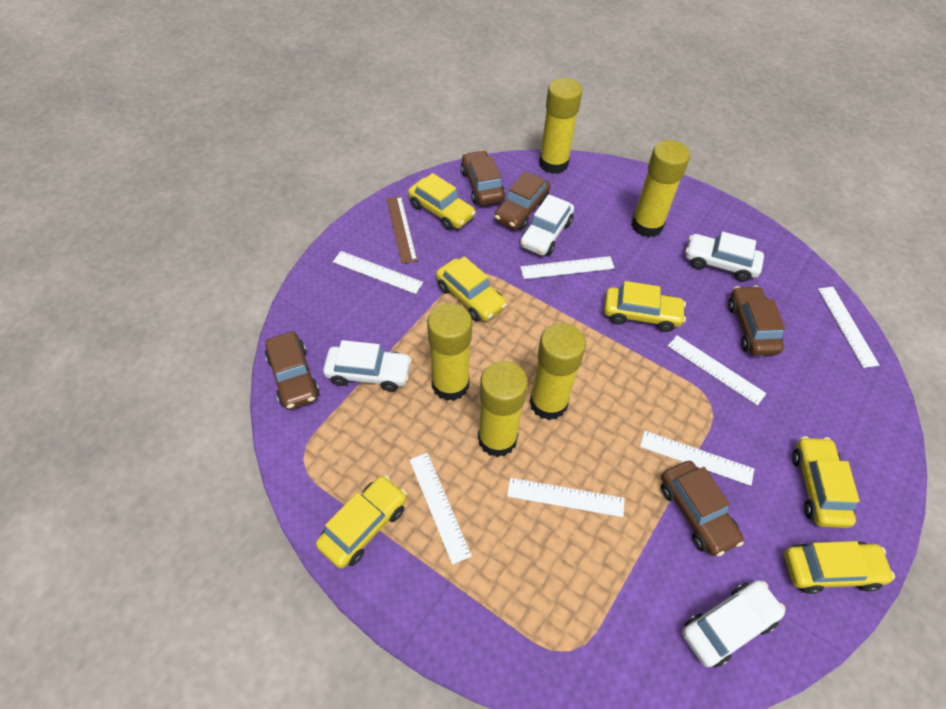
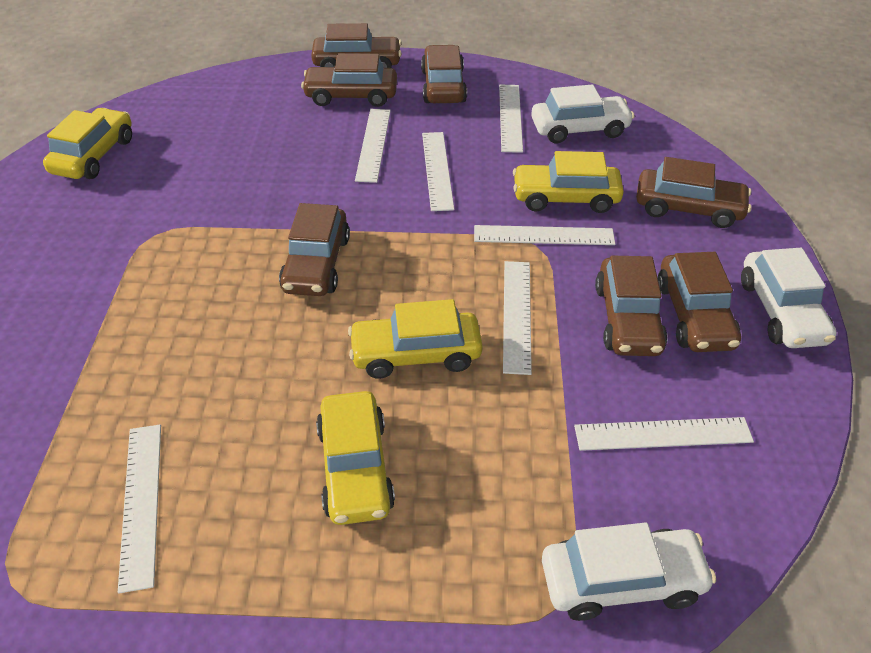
brown car: [265,332,319,410] [461,150,505,205] [494,171,550,230] [661,461,744,556] [728,286,785,356] = 5 -> [279,203,350,296] [301,53,397,107] [311,23,402,68] [421,45,467,103] [595,256,667,356] [636,157,752,228] [658,252,741,352] = 7
brown ruler: [386,196,418,264] = 1 -> none = 0
white car: [323,340,412,392] [520,194,574,256] [682,580,786,667] [686,232,764,282] = 4 -> [531,84,635,144] [542,522,716,621] [741,248,837,348] = 3
yellow car: [316,475,407,569] [408,173,476,230] [436,256,507,322] [604,281,686,332] [784,541,895,594] [792,436,860,528] = 6 -> [43,108,132,179] [316,391,395,525] [348,299,483,379] [513,151,624,213] = 4
yellow glue stick: [427,303,472,401] [478,361,528,457] [530,323,586,420] [539,78,582,174] [631,140,690,238] = 5 -> none = 0

